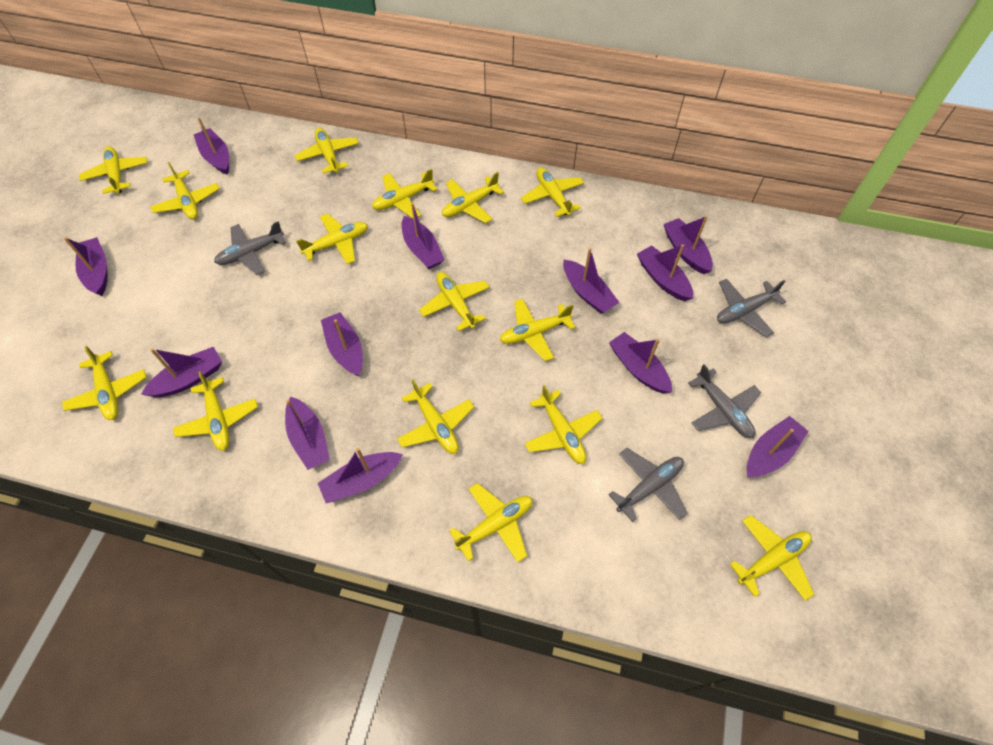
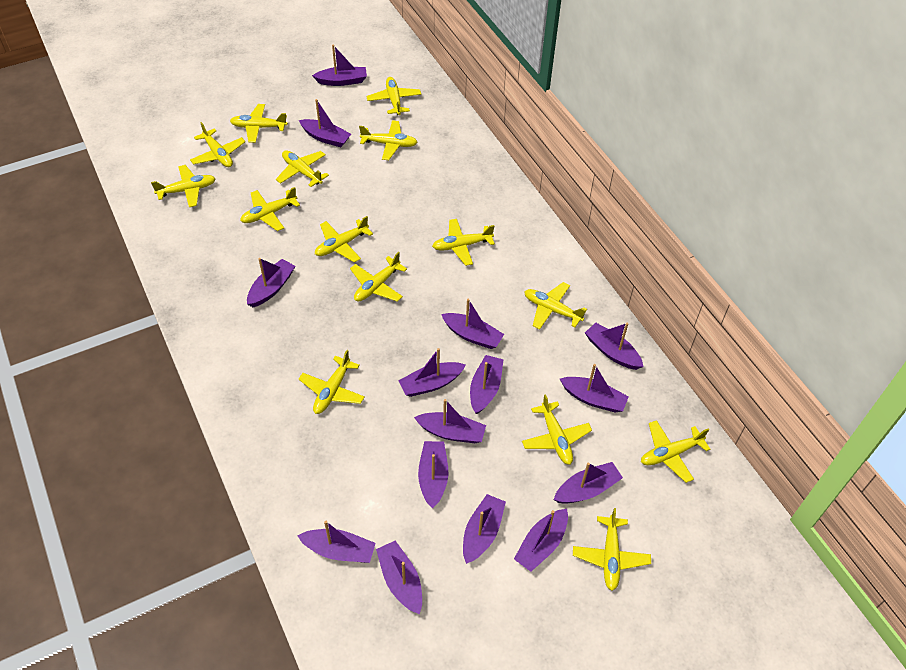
grey plane: [214,221,286,275] [608,448,688,522] [688,364,761,438] [717,279,786,337] = 4 -> none = 0
purple boat: [64,237,108,296] [141,347,222,397] [194,117,229,175] [285,396,330,470] [317,448,403,503] [321,312,363,376] [402,203,445,269] [563,248,620,313] [609,332,672,393] [637,244,693,301] [663,216,713,274] [747,416,809,477] = 12 -> [247,258,295,307] [297,521,376,563] [299,99,351,147] [312,45,367,86] [376,541,422,614] [398,348,466,397] [414,399,486,443] [418,441,448,509] [441,299,504,349] [463,494,506,564] [470,355,503,414] [514,509,568,572] [554,462,623,504] [560,364,629,413] [585,323,644,370] = 15

